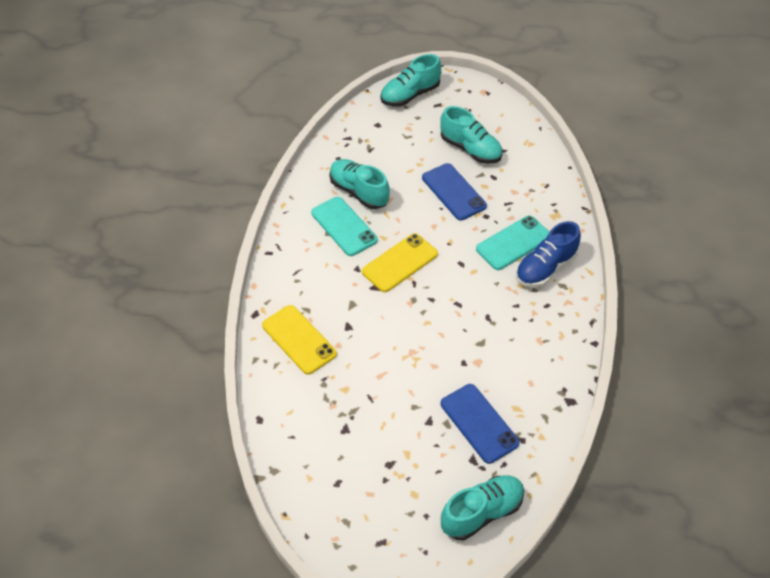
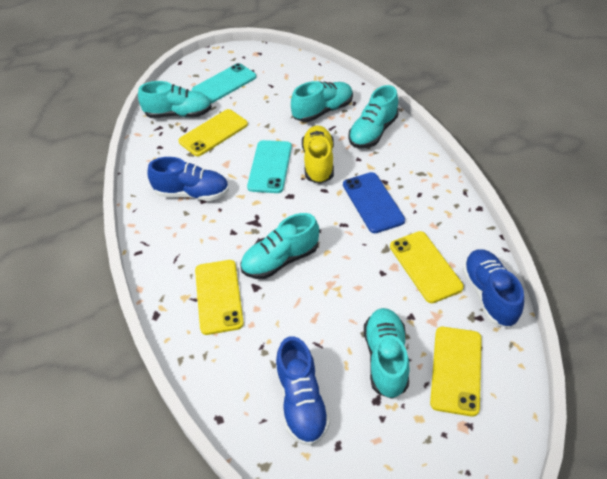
blue phone: [422,163,487,220] [441,384,520,464] = 2 -> [343,172,405,233] = 1
blue shoe: [516,221,581,288] = 1 -> [148,157,229,201] [276,336,330,446] [462,249,524,328] = 3
turquoise shoe: [329,159,390,209] [381,54,441,106] [440,106,502,164] [441,476,524,540] = 4 -> [138,81,212,118] [240,213,319,279] [291,81,353,122] [348,85,399,148] [364,308,410,399] = 5
yellow phone: [262,305,337,375] [362,233,438,292] = 2 -> [178,109,248,156] [195,260,244,335] [390,231,464,303] [430,327,482,417] = 4
yellow shoe: none = 0 -> [302,125,334,184] = 1

